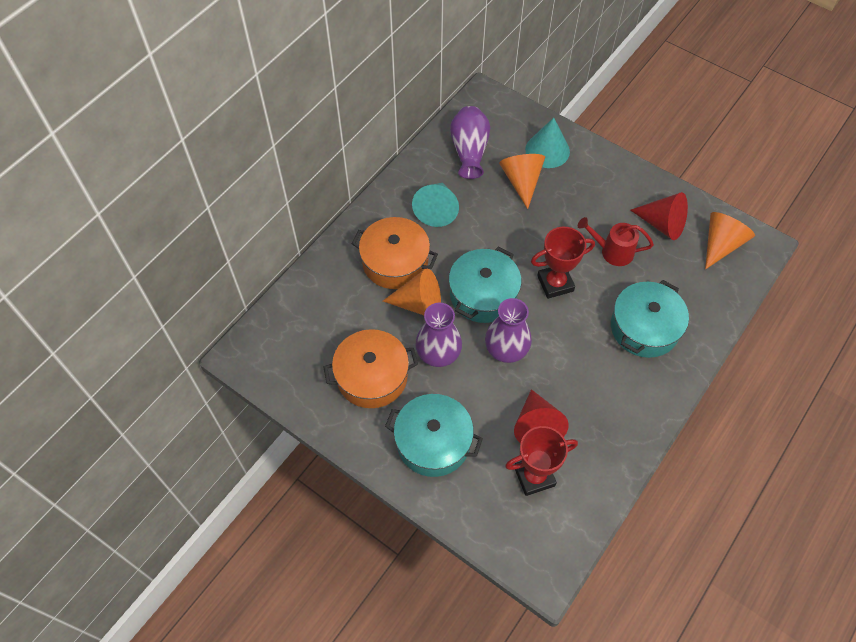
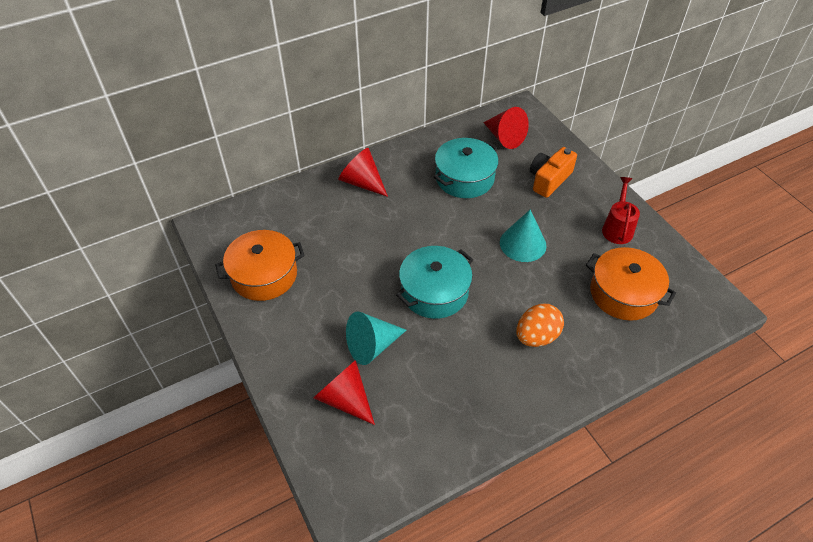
orange camera: none = 0 -> [530,147,577,198] = 1
orange cone: [383,269,441,315] [499,154,545,209] [705,212,755,269] = 3 -> none = 0
orange egg: none = 0 -> [517,303,564,347] = 1
purple vase: [416,303,462,367] [450,106,490,179] [485,298,532,363] = 3 -> none = 0
red cone: [514,389,569,443] [630,192,688,240] = 2 -> [314,360,375,425] [338,148,388,197] [483,107,529,149] = 3
red trophy: [505,426,578,496] [531,227,595,299] = 2 -> none = 0
turquoise pot: [385,394,483,477] [449,247,521,323] [611,280,689,358] = 3 -> [396,246,473,319] [434,138,499,198] = 2

